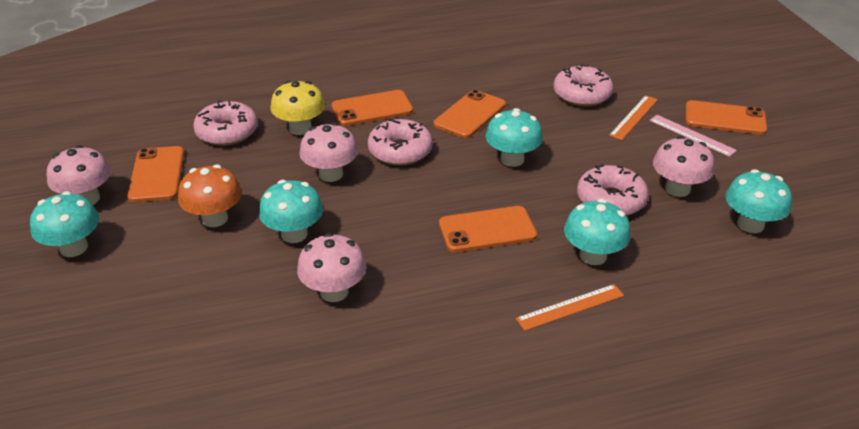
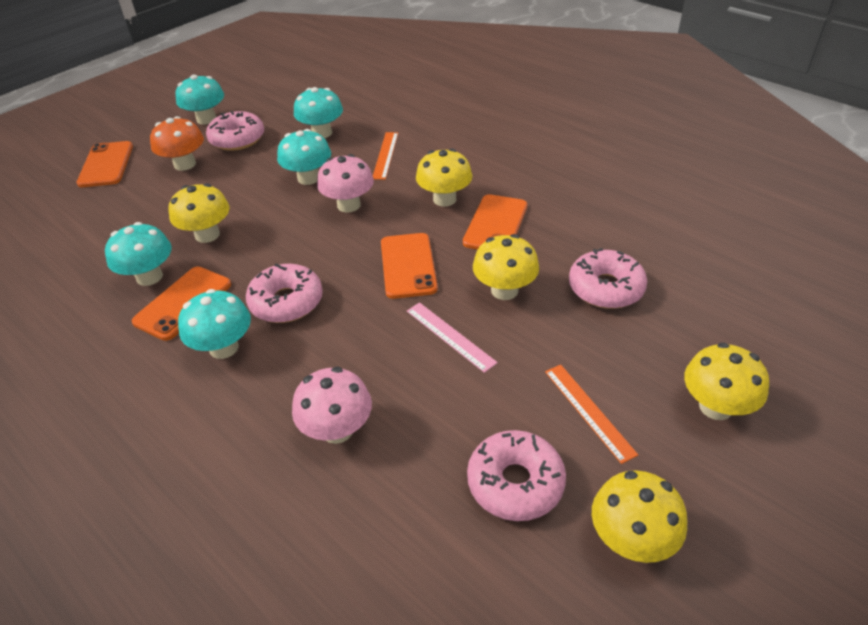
orange phone: [127,146,184,202] [332,90,413,126] [434,90,506,138] [439,206,537,252] [686,100,767,135] = 5 -> [76,141,133,187] [132,267,231,341] [381,233,438,299] [463,194,527,250] = 4
pink mushroom: [47,145,111,205] [297,233,366,302] [299,123,358,182] [653,136,714,197] = 4 -> [292,367,372,444] [317,154,374,213] = 2
yellow mushroom: [271,81,325,135] = 1 -> [169,183,229,243] [416,149,472,207] [473,234,539,300] [592,470,687,563] [684,342,769,420] = 5

